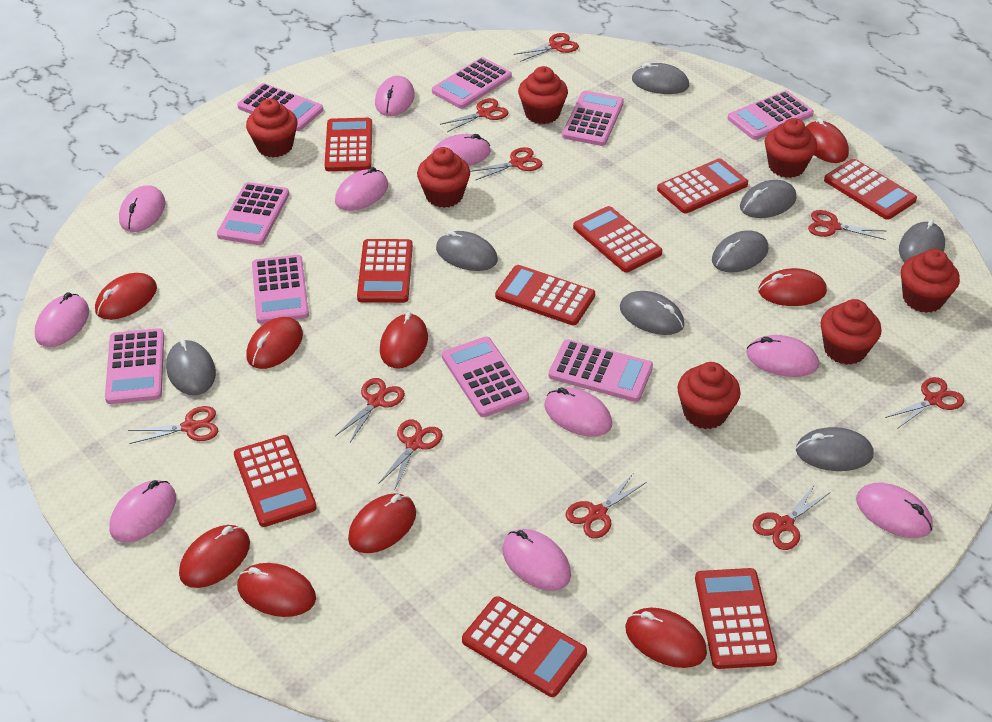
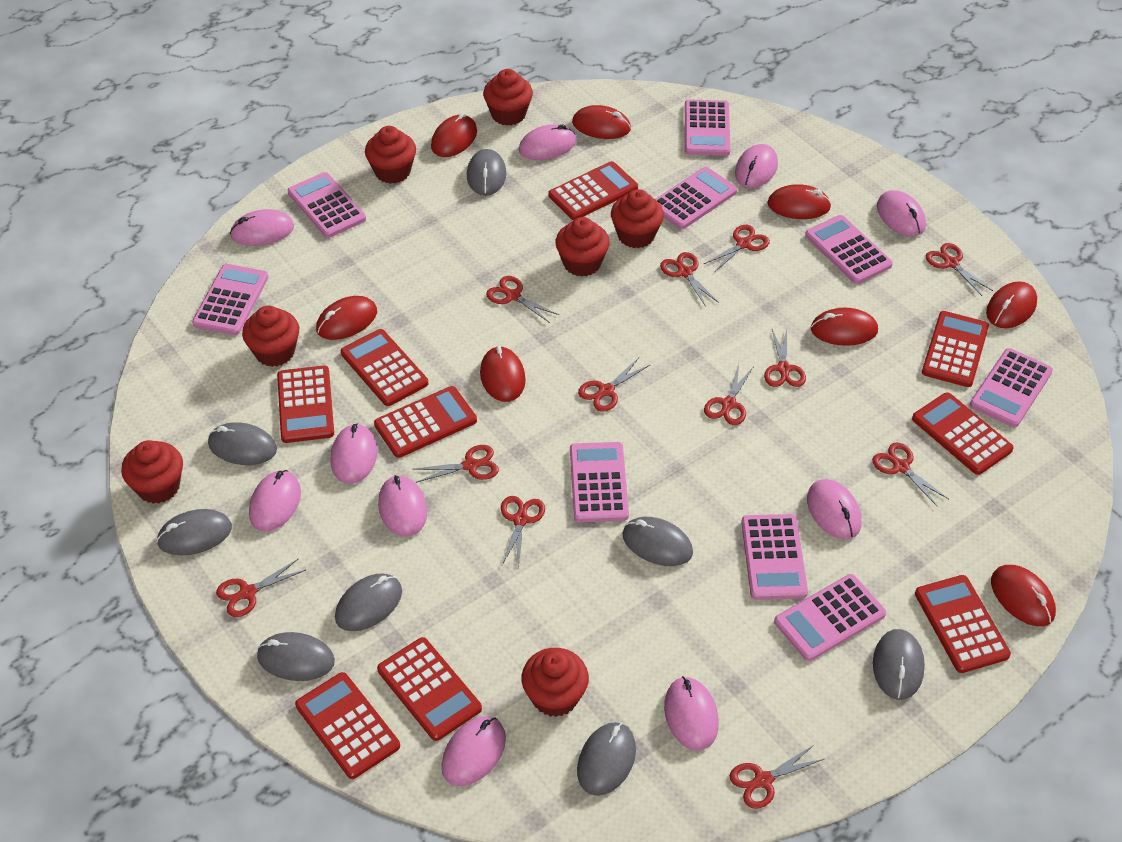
red mouse: [95,273,157,320] [179,525,250,588] [237,563,316,617] [246,317,303,369] [348,493,416,553] [380,312,428,368] [625,608,707,668] [758,268,827,306] [806,118,849,163] = 9 -> [316,296,377,340] [431,113,477,157] [480,346,526,402] [572,105,631,139] [767,184,831,219] [811,308,878,346] [986,281,1037,328] [991,565,1056,626] = 8
red scissors: [128,406,218,444] [335,378,405,442] [378,420,442,490] [440,98,508,132] [470,147,542,181] [514,33,579,62] [566,474,647,538] [753,484,829,550] [808,210,886,240] [885,377,964,429] = 10 -> [216,558,306,617] [413,445,499,483] [486,276,559,323] [501,496,545,568] [578,358,650,412] [660,252,719,307] [704,225,770,272] [704,364,754,425] [730,745,824,809] [764,329,806,387] [872,443,949,507] [926,243,993,296] = 12

